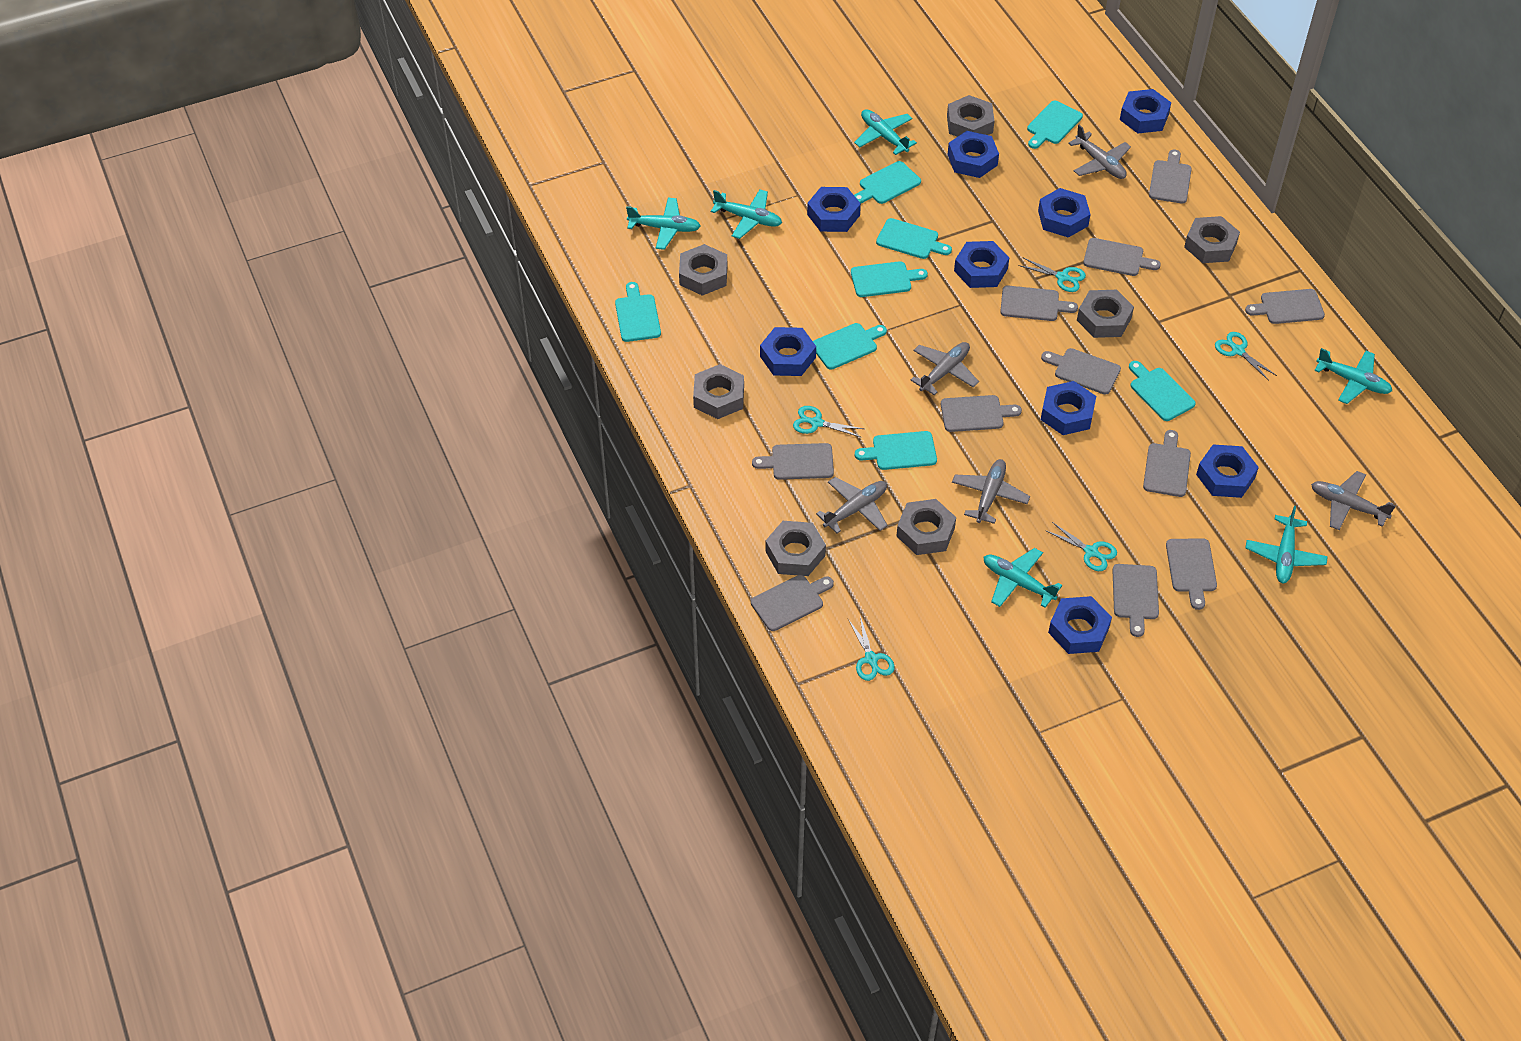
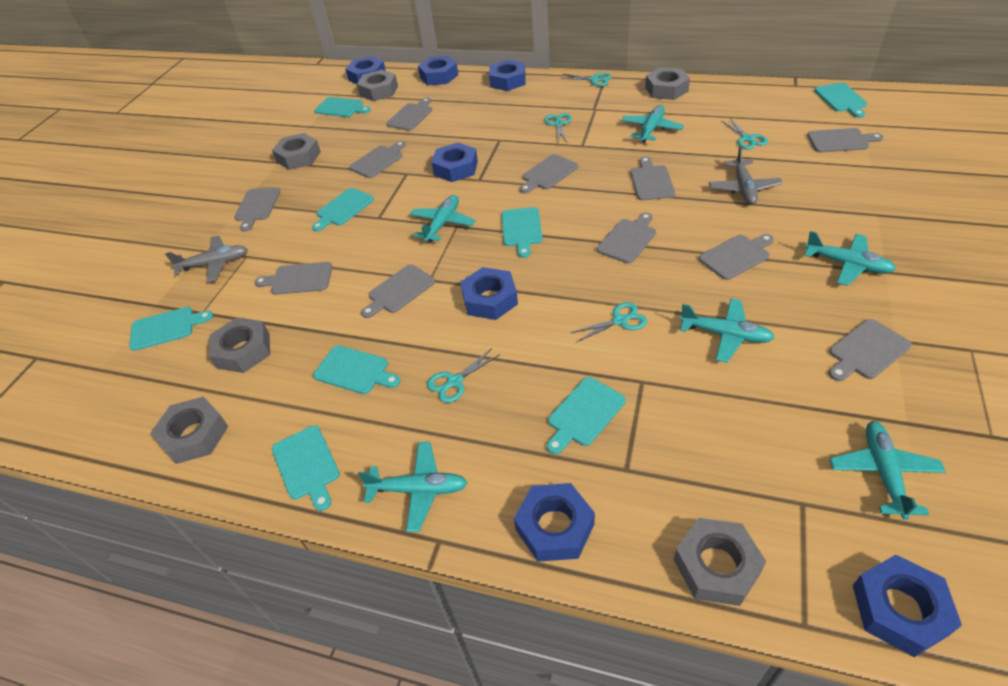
blue nut: [760,327,816,376] [807,187,861,232] [947,131,999,178] [954,241,1009,288] [1038,188,1091,238] [1041,381,1096,435] [1048,596,1112,654] [1120,89,1171,133] [1196,444,1259,498] = 9 -> [345,56,386,85] [418,56,458,85] [431,143,478,182] [460,267,518,320] [489,60,525,91] [514,483,595,562] [853,555,962,657] = 7
grey nut: [679,244,727,296] [693,364,744,419] [765,521,826,576] [897,499,956,555] [947,95,995,137] [1077,290,1134,338] [1184,216,1240,263] = 7 -> [151,396,228,464] [209,318,270,373] [272,133,321,170] [357,70,398,101] [645,67,690,100] [674,518,766,606] = 6
grey plane: [816,477,888,534] [910,342,979,396] [952,459,1030,524] [1068,125,1131,179] [1311,471,1396,530] = 5 -> [165,236,248,282] [709,146,783,205] = 2

